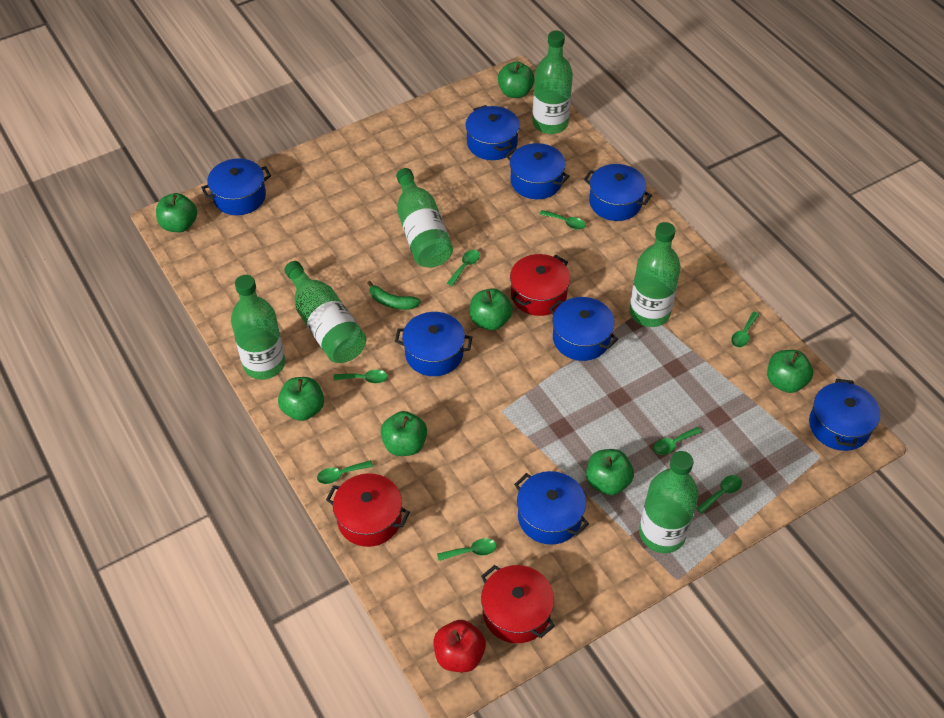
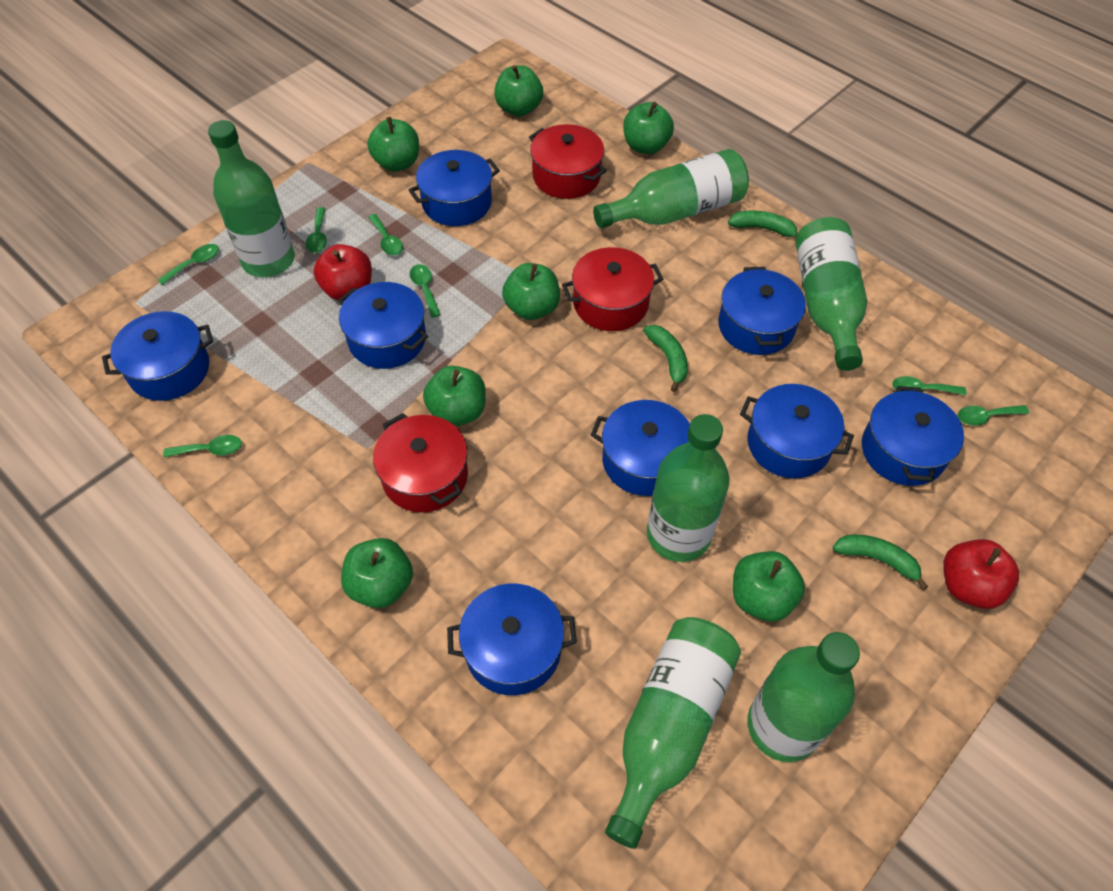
green banana: [367,281,421,310] = 1 -> [643,325,688,392] [728,210,798,238] [832,534,928,590] = 3
green spoon: [317,460,373,484] [333,369,388,383] [437,538,497,561] [447,250,480,286] [540,210,586,230] [653,427,702,455] [696,475,742,514] [731,312,759,348] = 8 -> [158,244,219,285] [163,435,242,457] [306,207,327,253] [368,214,403,255] [410,264,441,318] [892,376,966,395] [958,405,1029,426] = 7
red apple: [433,620,486,672] = 1 -> [314,244,372,300] [943,539,1019,609] = 2

